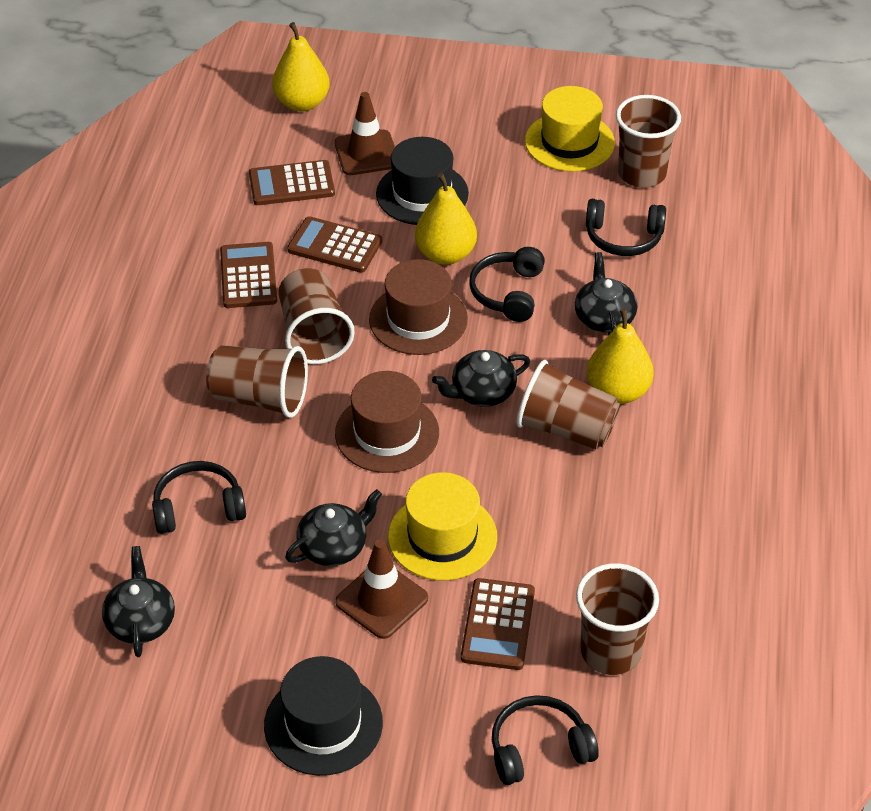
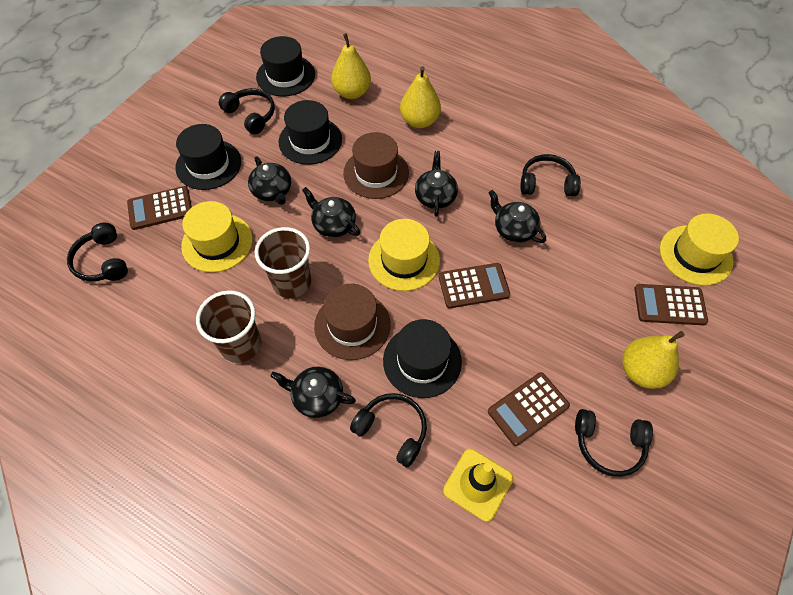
black hat: [264,656,383,776] [376,137,469,225] = 2 -> [175,124,241,190] [256,36,315,96] [279,100,342,165] [383,319,462,398] = 4
black headphones: [152,461,246,534] [469,247,545,322] [492,695,599,785] [586,199,666,256] = 4 -> [67,222,128,281] [219,88,275,134] [350,393,427,468] [520,154,581,196] [575,409,653,477] = 5
black teapot: [102,546,175,657] [285,489,382,566] [432,350,530,407] [575,252,637,335] = 4 -> [248,156,291,205] [270,366,356,418] [302,187,360,237] [415,151,458,216] [489,190,546,243] = 5
brown cup: [206,345,308,418] [278,268,354,364] [516,360,620,450] [576,563,659,675] [616,95,681,188] = 5 -> [196,290,261,363] [255,227,311,299] = 2
brown traffic cone: [334,92,395,175] [335,540,428,639] = 2 -> none = 0
yellow hat: [388,472,497,581] [525,86,615,172] = 2 -> [181,201,253,272] [368,219,440,291] [660,213,739,286] = 3
yellow traffic cone: none = 0 -> [443,449,513,522] = 1

